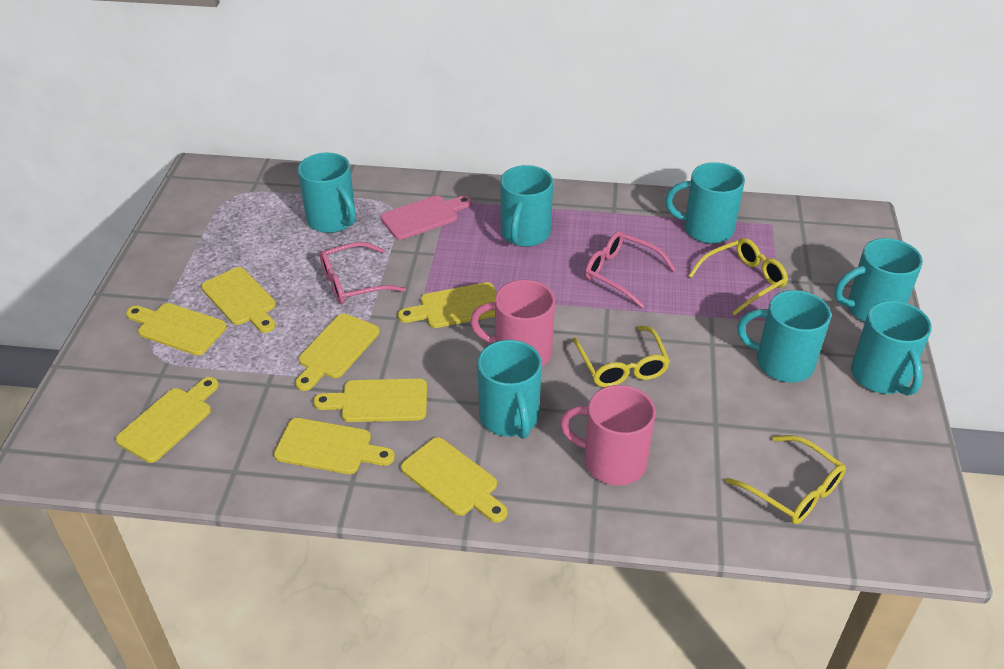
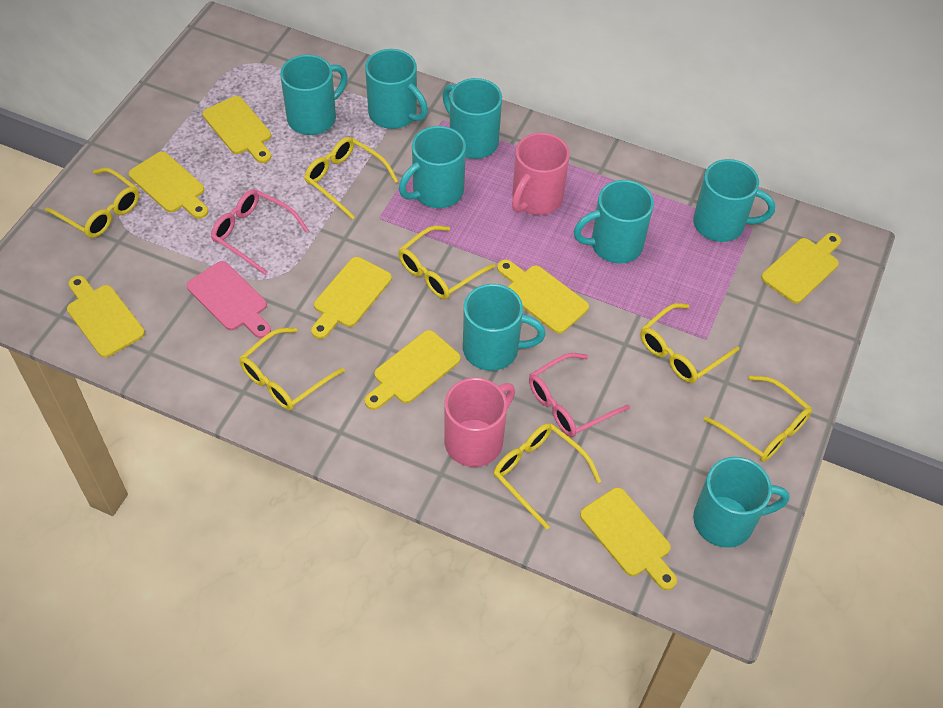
turquoise mug: [298,152,356,233] [477,340,542,439] [500,165,553,247] [666,162,745,244] [737,290,831,382] [834,238,923,322] [851,301,932,396] = 7 -> [280,55,348,135] [365,49,428,129] [399,126,466,208] [442,78,502,159] [463,284,546,371] [574,180,654,264] [693,159,775,242] [693,457,790,548] = 8
yellow glasses: [573,325,670,387] [688,238,788,316] [725,435,846,524] = 3 -> [45,168,139,238] [239,328,345,410] [304,137,398,219] [398,225,495,299] [493,423,601,530] [640,303,739,383] [704,375,812,462] = 7

